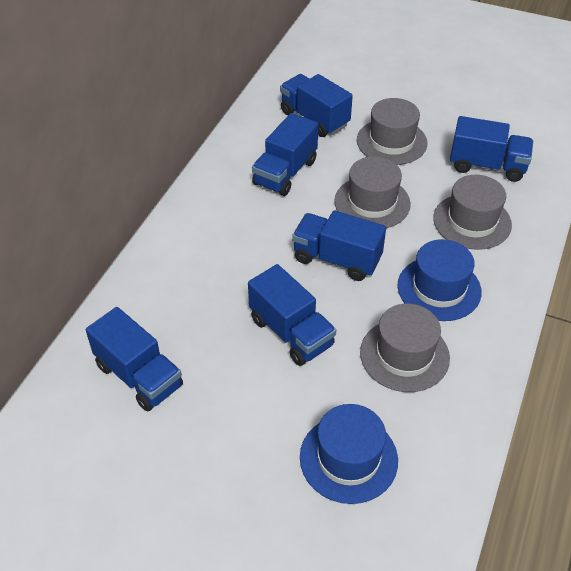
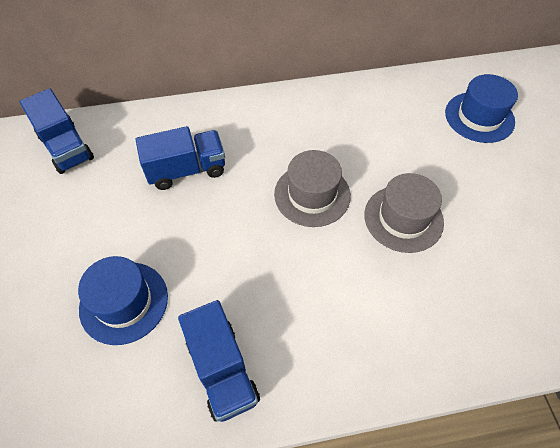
blue truck: [86,307,183,412] [248,264,336,366] [252,113,318,196] [280,74,353,137] [292,210,386,281] [450,116,533,182] = 6 -> [19,88,94,174] [135,126,225,190] [178,300,260,422] = 3
grey hat: [334,156,411,228] [357,98,428,165] [360,304,450,392] [433,175,512,250] = 4 -> [274,150,351,227] [364,173,444,253] = 2

